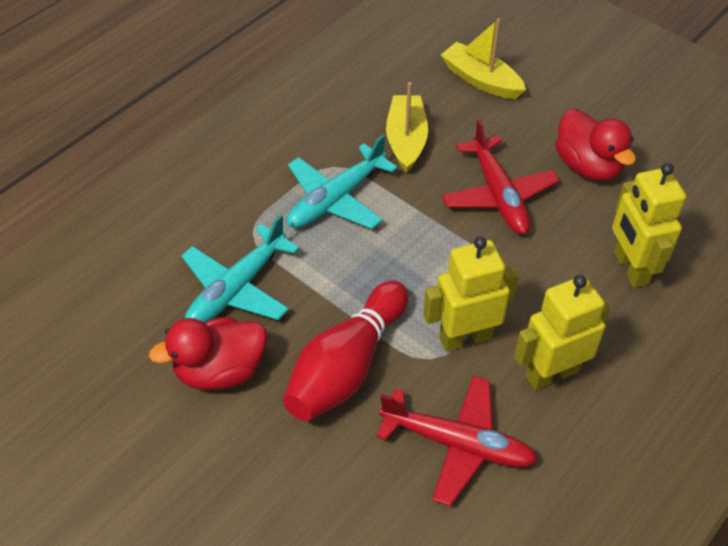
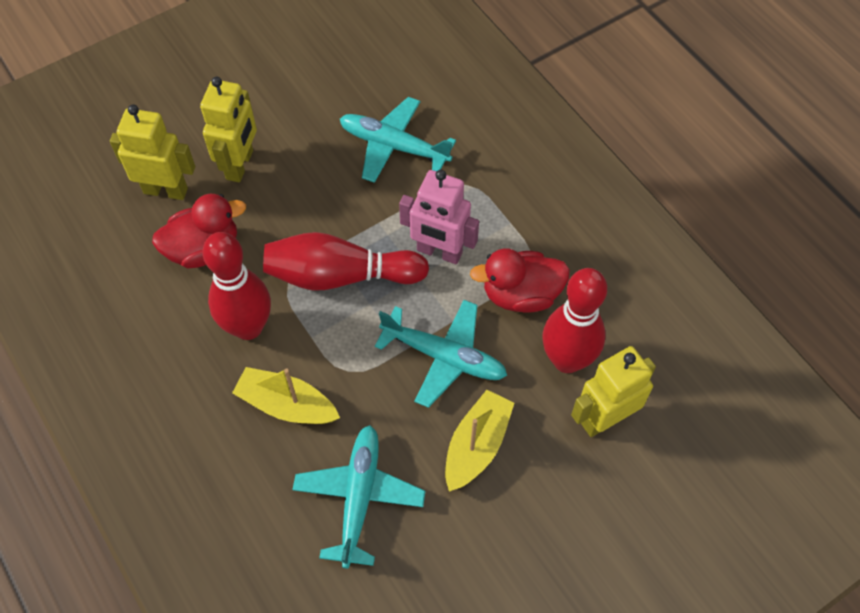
pink robot: none = 0 -> [399,170,479,264] = 1
red bowling pin: [283,280,408,421] = 1 -> [202,232,271,340] [263,232,429,291] [542,268,607,373] = 3
red plane: [377,376,538,506] [442,119,559,234] = 2 -> none = 0
turquoise plane: [181,214,300,323] [287,134,398,229] = 2 -> [292,425,425,569] [340,97,456,183] [375,300,507,408] = 3

